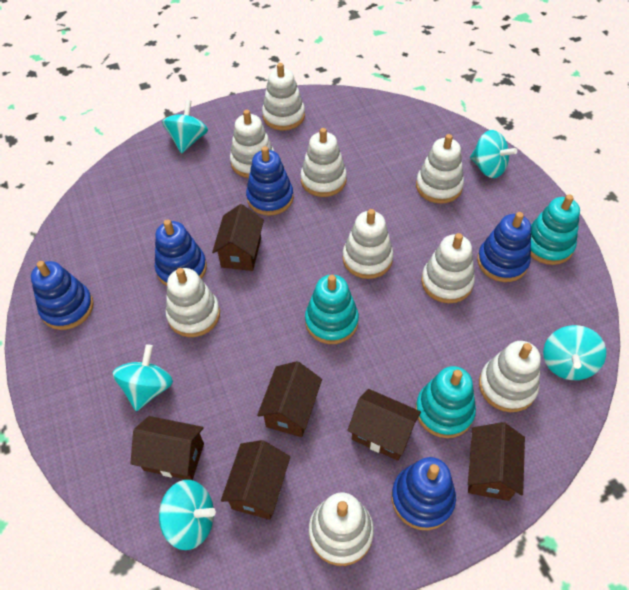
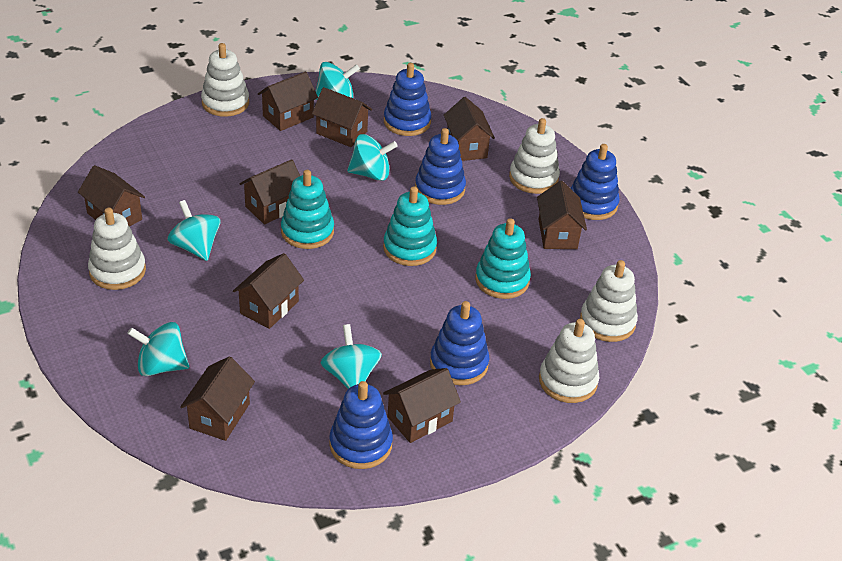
brown house: [130,416,204,480] [212,204,264,271] [221,440,290,520] [257,361,322,437] [347,389,421,461] [468,422,525,501] = 6 -> [78,165,145,227] [180,356,255,441] [233,253,304,329] [239,159,300,224] [258,72,318,131] [312,87,372,147] [383,368,461,443] [444,97,495,161] [537,181,587,249] = 9
white stacking toy: [166,268,220,337] [230,110,274,178] [262,63,305,130] [300,128,347,197] [309,493,374,566] [343,209,393,279] [416,134,464,204] [421,233,475,303] [479,341,541,412] = 9 -> [88,208,146,290] [201,43,249,117] [509,118,560,194] [539,319,599,403] [580,260,638,342] = 5

